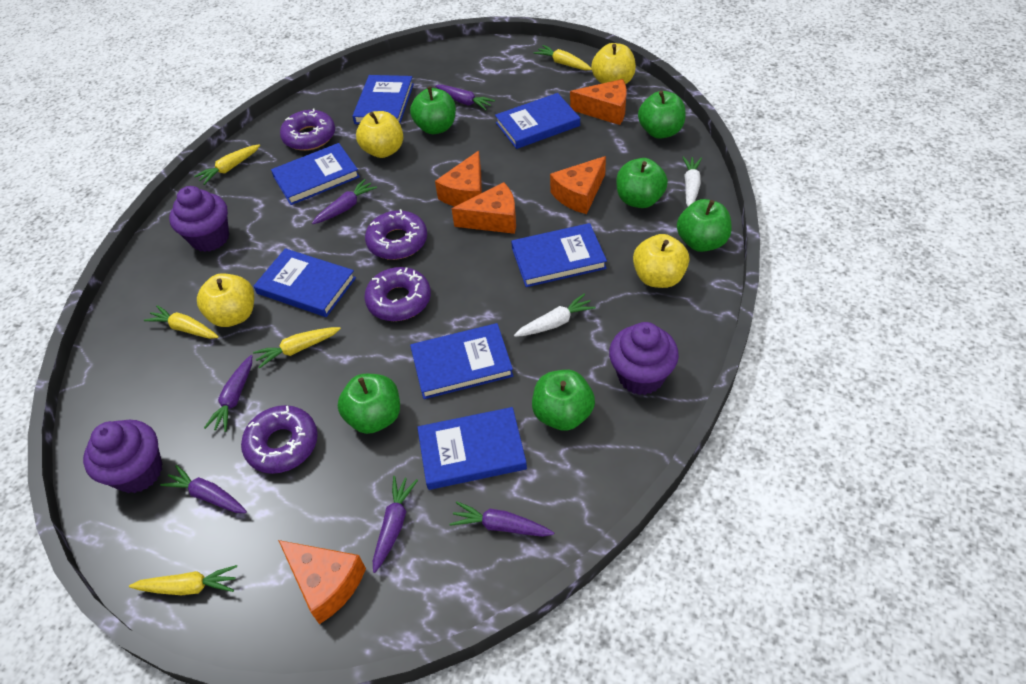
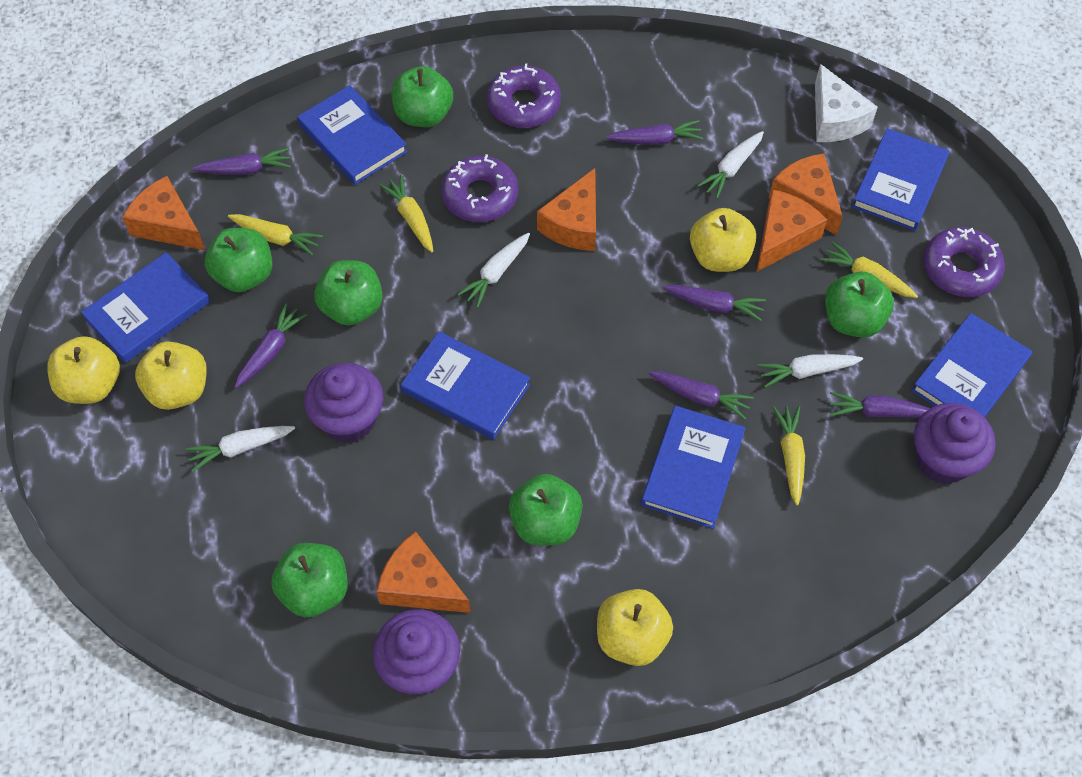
blue book: [254,248,356,317] [271,143,360,205] [352,75,414,124] [410,323,513,399] [417,407,527,490] [495,93,580,149] [511,223,607,287] = 7 -> [81,252,210,363] [297,85,408,185] [401,331,530,440] [641,406,746,529] [852,128,950,231] [911,313,1032,418] = 6
purple donut: [241,405,318,474] [280,109,335,151] [364,267,431,321] [365,209,427,260] = 4 -> [441,154,518,222] [487,63,561,128] [923,227,1005,297] = 3
white carrot: [514,294,596,337] [683,156,702,206] = 2 -> [185,426,295,472] [457,233,530,308] [697,131,764,199] [758,354,863,388] = 4
white cheese: none = 0 -> [815,64,878,142] = 1
yellow carrot: [129,565,237,595] [144,305,219,339] [194,144,260,185] [253,327,341,369] [534,45,592,70] = 5 -> [228,214,323,256] [379,175,433,252] [773,406,805,506] [821,242,918,298] = 4

